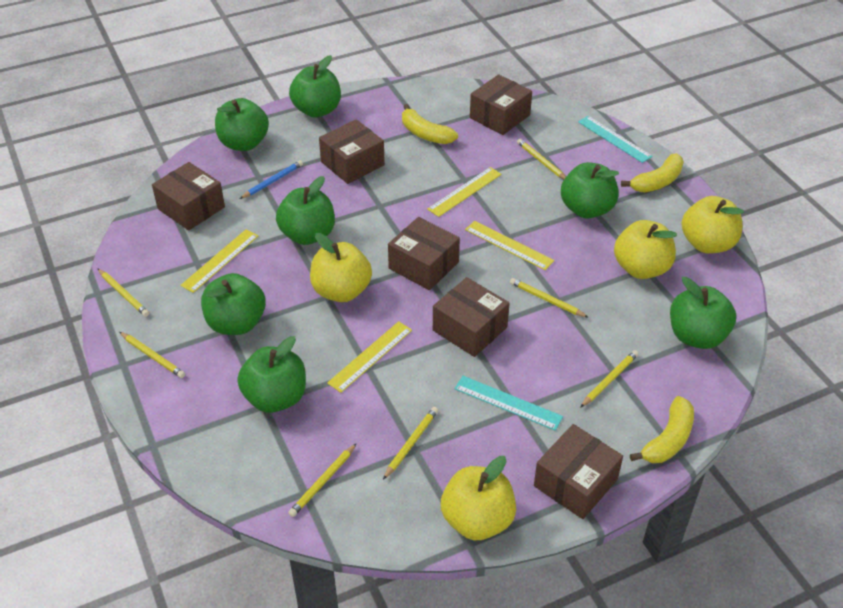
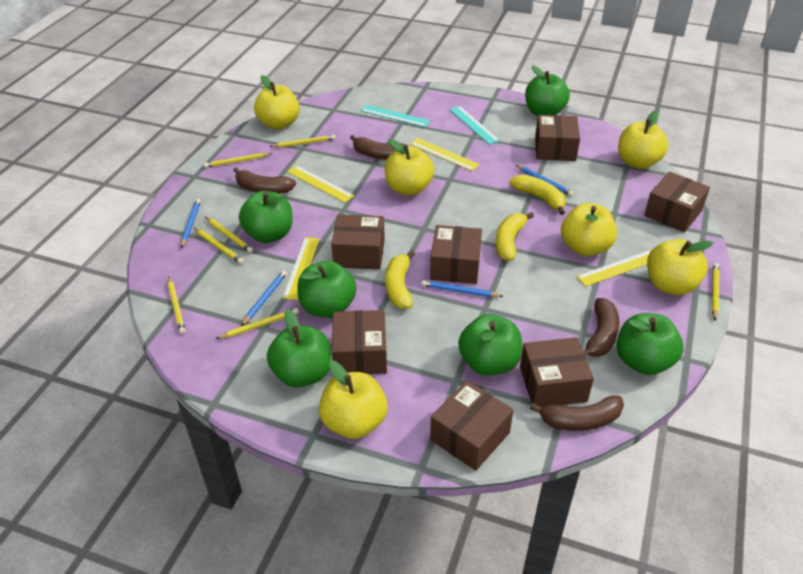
blue pencil: [240,160,303,199] = 1 -> [181,199,201,248] [241,270,287,326] [422,280,503,297] [516,165,574,196] = 4
brown banana: none = 0 -> [233,167,296,194] [350,135,405,160] [530,395,624,431] [583,298,620,357] = 4
brown box: [152,162,225,231] [319,119,385,184] [388,217,460,290] [433,277,510,357] [470,74,532,135] [534,424,623,519] = 6 -> [331,214,385,270] [332,310,387,374] [430,225,482,284] [430,381,513,471] [520,337,594,407] [535,115,580,161] [644,172,710,232] = 7
green apple: [201,273,266,335] [215,98,269,151] [237,336,306,413] [276,176,335,245] [289,55,341,118] [561,162,619,218] [670,277,736,349] = 7 -> [239,191,293,243] [267,309,331,388] [297,261,357,318] [458,314,522,376] [525,66,570,116] [617,313,683,375] = 6
yellow apple: [310,233,372,302] [441,456,516,540] [614,220,677,279] [681,196,744,253] = 4 -> [254,75,300,130] [319,361,388,439] [385,139,434,196] [561,203,617,256] [618,110,668,169] [647,239,713,295] = 6

